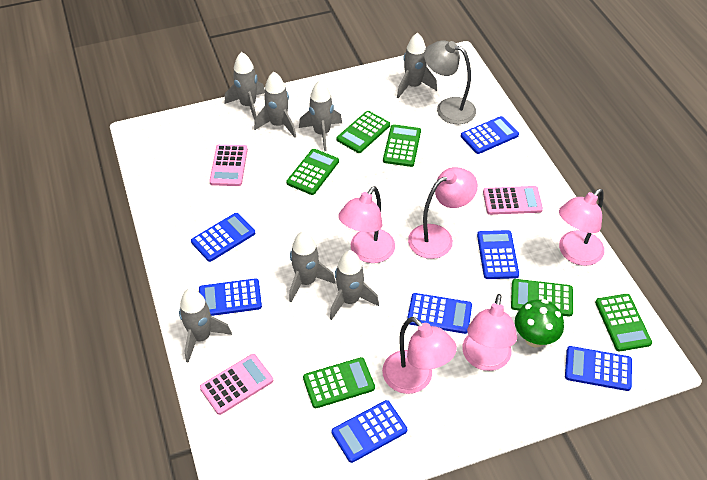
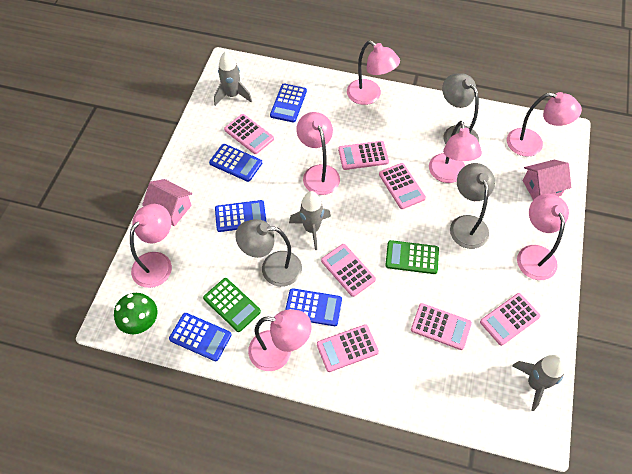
blue calculator: [191,213,255,262] [199,278,262,316] [332,400,407,463] [407,293,472,334] [461,116,519,154] [477,230,519,279] [565,346,632,391] = 7 -> [169,313,231,361] [209,144,262,182] [215,200,267,232] [270,84,307,123] [285,288,342,326] = 5
green calculator: [286,149,339,195] [303,357,375,408] [337,111,390,153] [383,124,421,167] [511,279,573,317] [595,294,652,351] = 6 -> [203,278,261,332] [385,240,439,274] = 2
grey lamp: [424,40,476,124] = 1 -> [235,219,302,287] [442,73,479,144] [450,163,495,249] = 3
grey rocket: [179,288,232,363] [225,52,265,120] [254,72,296,138] [289,231,336,302] [299,80,342,151] [330,250,379,320] [397,33,437,98] = 7 -> [214,51,252,106] [289,191,331,250] [512,355,565,411] = 3
pink calculator: [200,354,273,415] [209,144,248,186] [483,186,543,215] = 3 -> [224,114,274,154] [317,324,379,372] [321,244,376,297] [338,141,389,170] [379,163,426,209] [411,303,472,350] [480,293,541,346] = 7
pink house: none = 0 -> [142,179,192,226] [522,160,571,200] = 2
pink lamp: [338,186,395,263] [382,317,457,394] [408,167,478,259] [462,294,517,371] [559,189,605,266] = 5 -> [130,204,172,288] [248,309,312,371] [296,112,340,195] [347,41,400,105] [429,121,482,183] [507,92,582,157] [517,194,569,280] = 7

